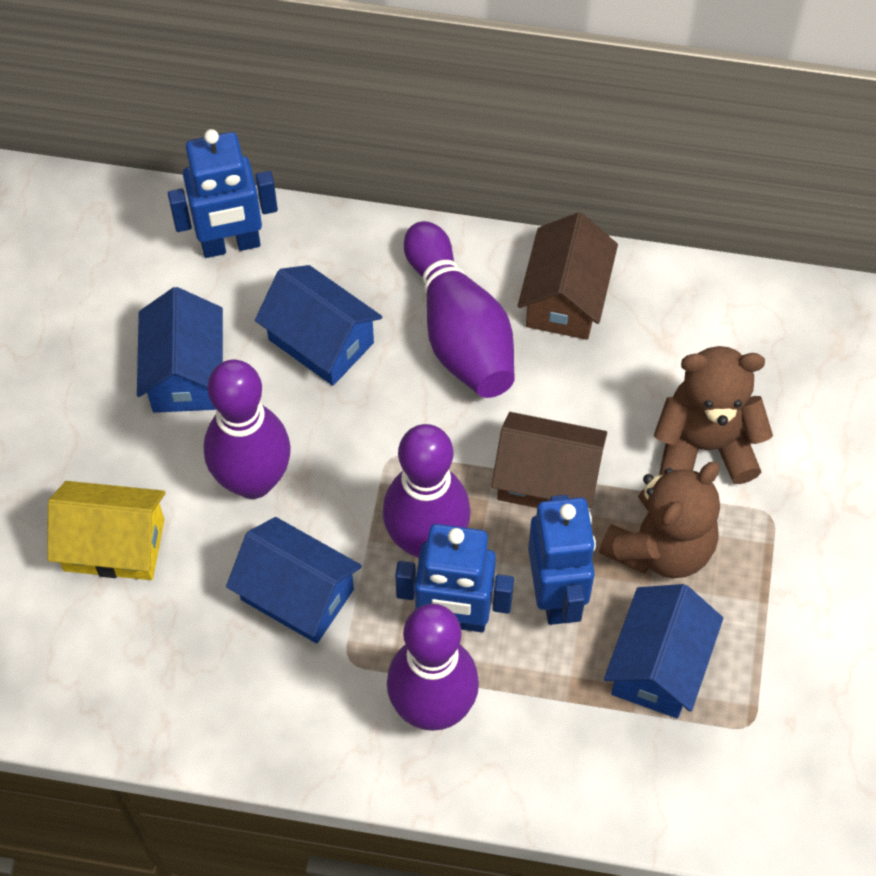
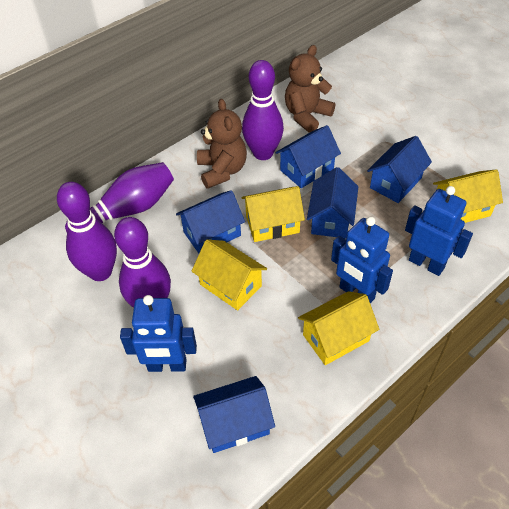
blue house: [137,287,223,413] [226,517,362,644] [255,265,382,386] [604,584,723,719] = 4 -> [176,190,245,254] [193,376,275,453] [275,125,341,188] [307,167,358,238] [367,136,432,203] = 5
brown house: [491,412,607,508] [518,212,618,340] = 2 -> none = 0
yellow house: [47,481,166,580] = 1 -> [192,240,267,310] [241,186,305,242] [298,291,379,365] [433,169,503,223] = 4

